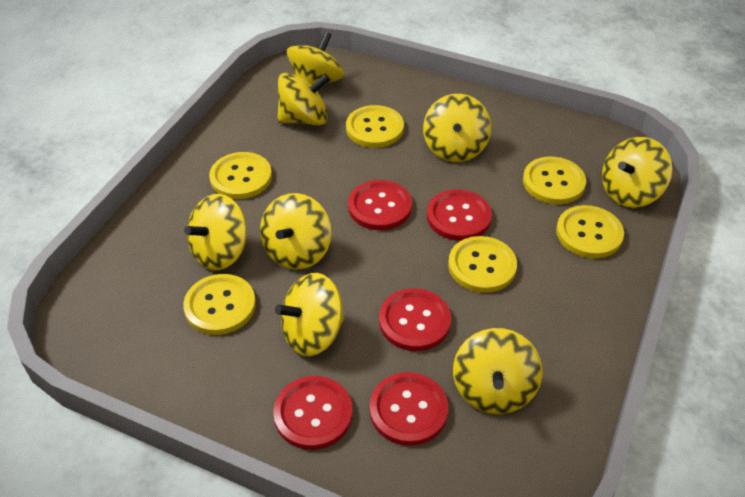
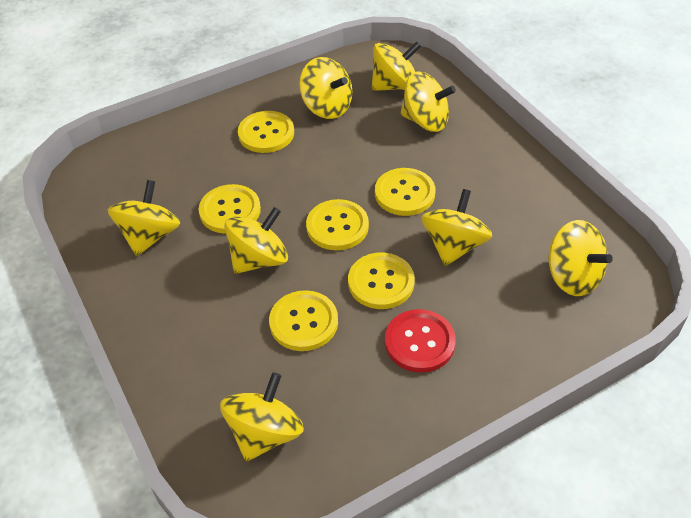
red button: [273,376,353,450] [348,180,412,230] [370,372,448,446] [379,288,451,351] [427,189,492,241] = 5 -> [385,309,456,373] = 1

